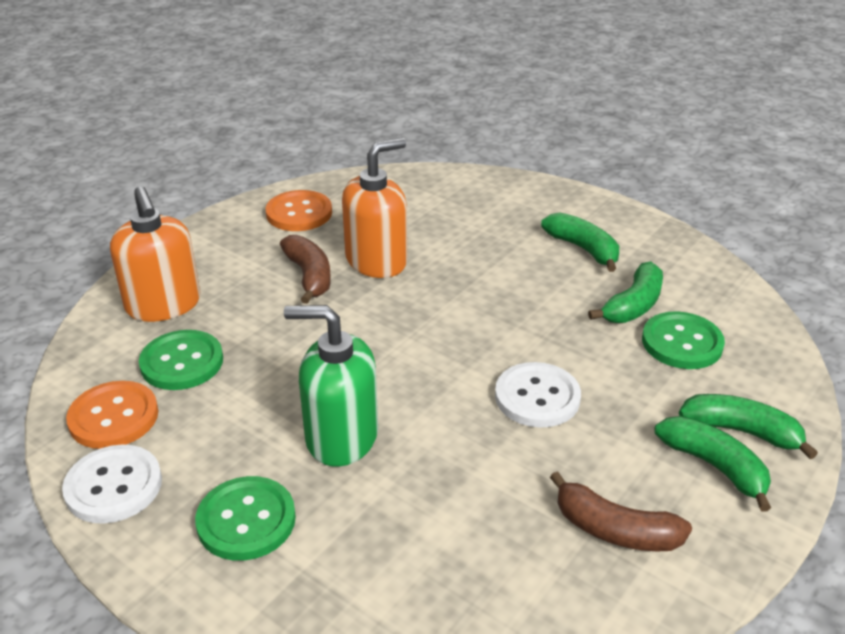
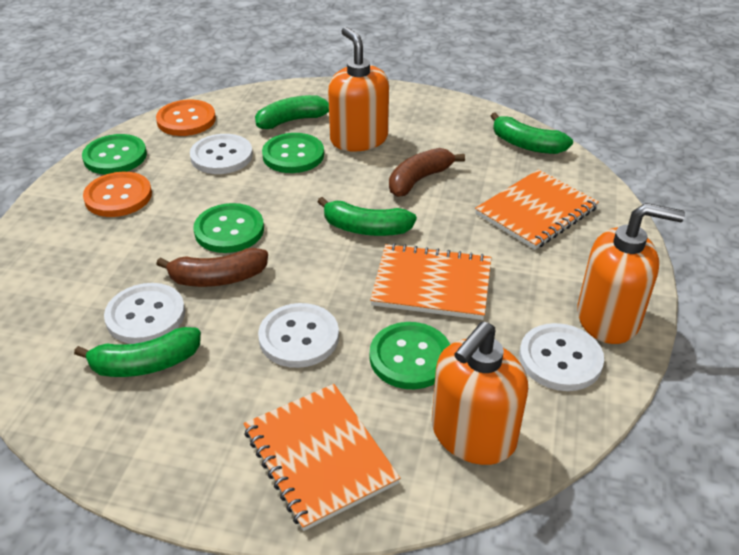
green button: [139,330,223,390] [195,476,296,561] [642,312,725,369] = 3 -> [82,134,147,175] [194,203,264,253] [262,133,324,173] [370,322,450,389] = 4
green soap dispenser: [284,305,378,467] = 1 -> none = 0
orange notebook: none = 0 -> [243,384,400,531] [370,243,491,320] [475,169,599,250] = 3
orange soap dispenser: [110,186,201,322] [342,138,407,278] = 2 -> [328,27,389,151] [432,321,528,465] [577,203,685,344] = 3
white button: [62,444,162,524] [495,362,581,428] = 2 -> [104,283,185,344] [190,134,253,174] [258,303,339,368] [519,323,604,391] = 4

